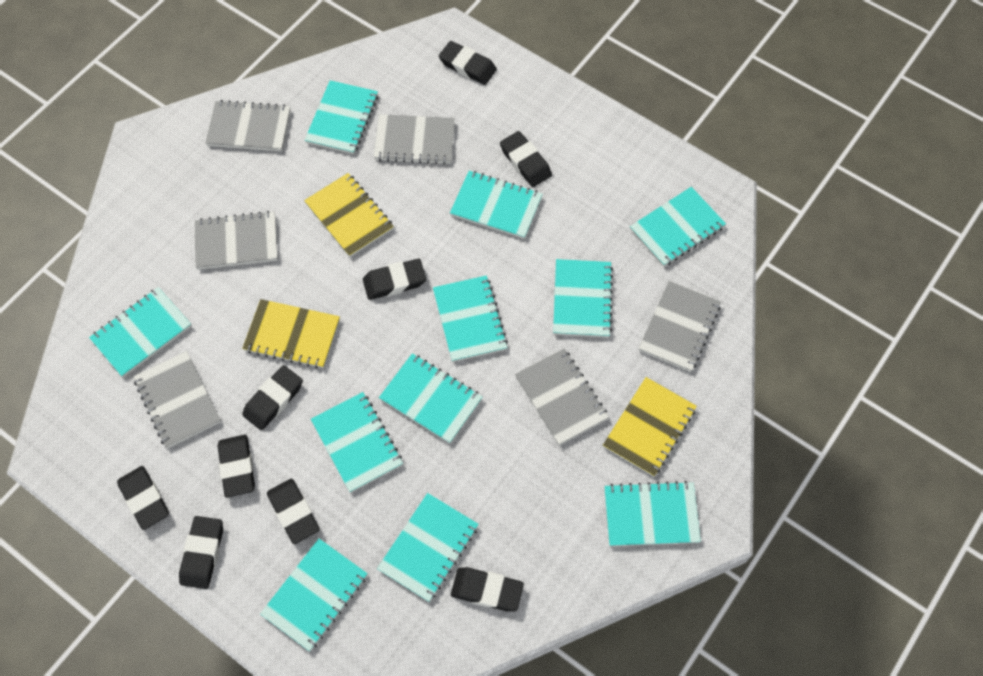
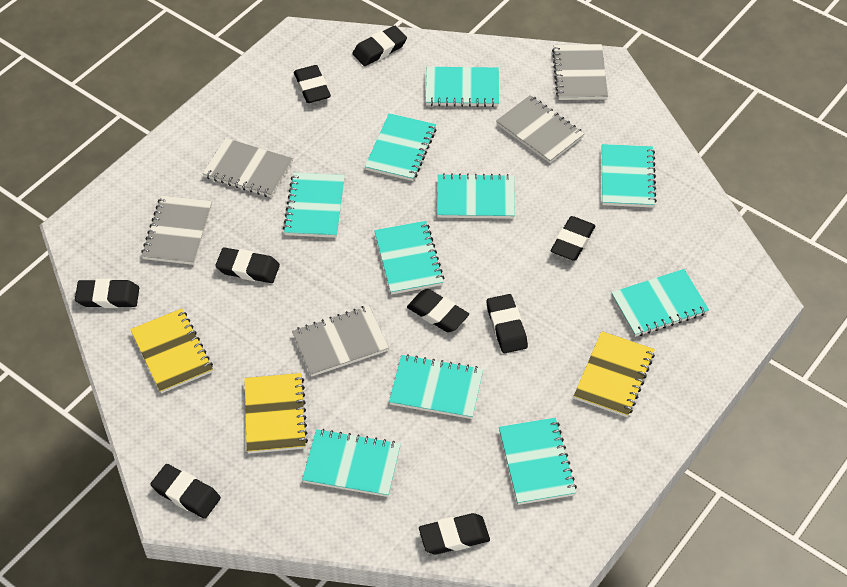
grey notebook: [133,351,221,449] [195,211,278,270] [205,100,290,151] [373,114,455,165] [515,349,609,446] [638,281,721,372] = 6 -> [141,196,212,265] [202,138,293,198] [292,306,389,377] [496,95,584,163] [552,44,608,100] = 5
turquoise notebook: [89,287,192,377] [260,538,368,651] [305,80,378,154] [311,392,403,493] [377,493,479,602] [379,353,482,444] [433,275,508,362] [450,171,542,239] [553,259,613,338] [604,481,701,546] [630,187,726,267] = 11 -> [283,173,345,238] [302,429,401,497] [365,113,437,181] [374,221,445,295] [389,354,483,419] [426,67,499,107] [437,173,515,219] [499,418,577,505] [602,144,657,208] [611,269,709,337] = 10

